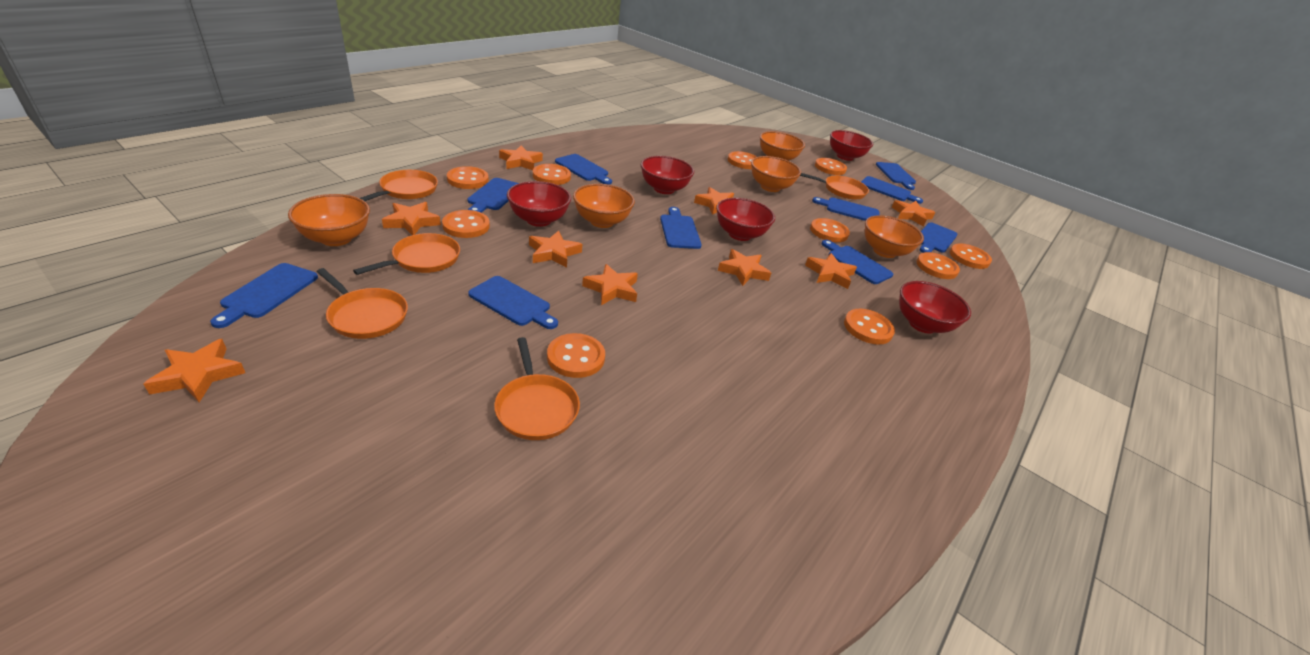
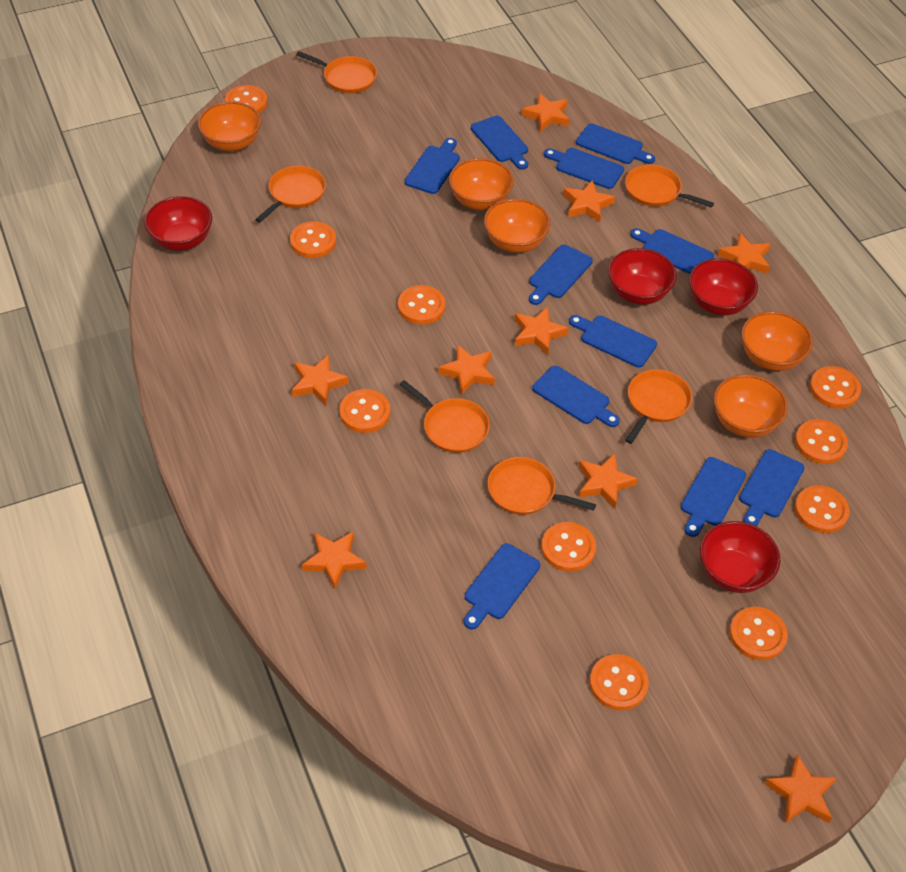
blue cutting board: [210,263,318,328] [467,178,519,213] [468,276,558,329] [555,154,612,185] [660,207,702,249] [812,197,880,221] [821,240,893,284] [861,176,923,204] [876,162,916,190] [919,222,958,253] = 10 -> [404,138,460,194] [464,543,540,629] [471,116,528,170] [529,245,593,305] [532,366,620,427] [544,148,624,189] [569,315,657,367] [576,123,655,164] [630,228,714,274] [681,457,746,537] [739,449,805,526] = 11
orange pan: [317,268,408,339] [353,233,460,275] [360,170,438,201] [494,337,580,440] [800,173,869,200] = 5 -> [255,166,326,223] [296,51,377,93] [399,380,490,453] [488,457,596,515] [625,164,714,208] [625,369,692,444] = 6
red bowl: [507,181,571,227] [641,156,694,194] [716,198,775,241] [830,130,873,161] [899,281,971,334] = 5 -> [144,196,212,251] [608,248,677,305] [689,258,758,315] [700,521,781,593] = 4

